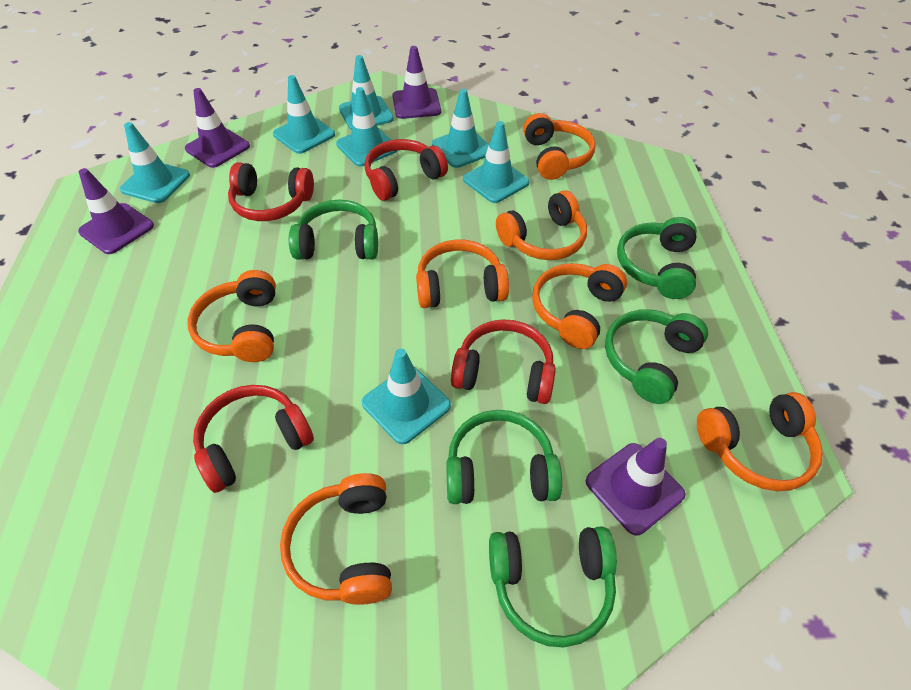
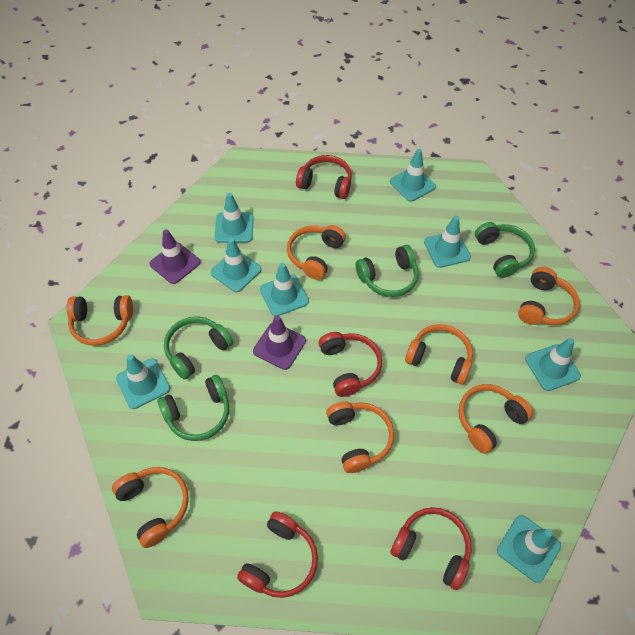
green headphones: [289,200,378,260] [446,410,562,504] [489,527,617,648] [605,309,708,404] [617,217,697,299] = 5 -> [157,375,229,441] [164,316,233,380] [356,245,419,297] [475,222,535,278] = 4
purple traffic cone: [78,168,154,254] [185,88,250,168] [392,46,441,119] [586,438,685,535] = 4 -> [150,229,201,284] [253,315,306,370] = 2
turquoise traffic cone: [120,122,190,203] [273,75,335,154] [336,87,398,166] [339,55,394,130] [362,349,451,444] [432,89,489,168] [463,121,529,203] = 7 -> [116,354,170,409] [211,238,262,292] [215,193,254,243] [260,263,309,316] [390,149,436,202] [424,216,471,268] [497,515,561,583] [525,338,581,391] = 8

